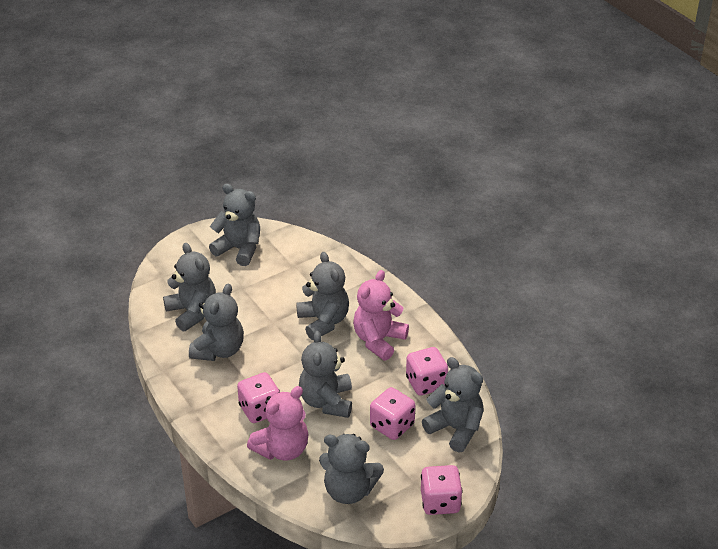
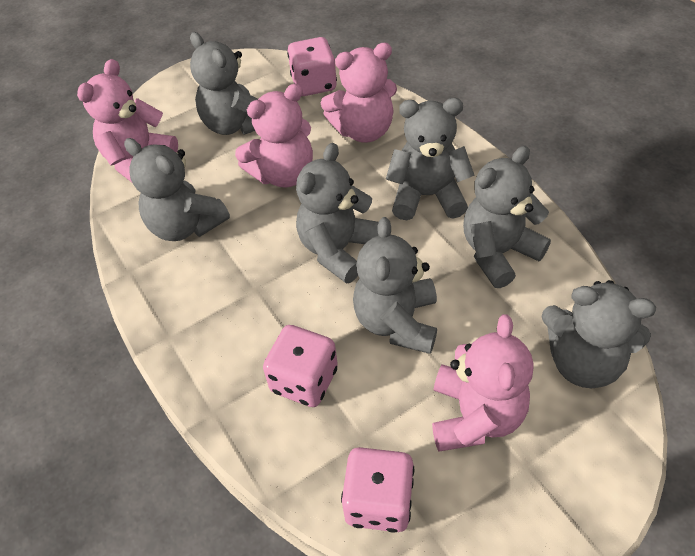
pink dice: [237,372,280,423] [370,387,415,440] [406,347,448,396] [421,465,463,515] = 4 -> [263,325,338,407] [287,37,337,96] [341,447,414,533] = 3
pink teddy bear: [247,386,309,461] [353,270,409,361] = 2 -> [77,59,178,182] [235,84,313,188] [321,42,397,143] [432,314,533,452] = 4

